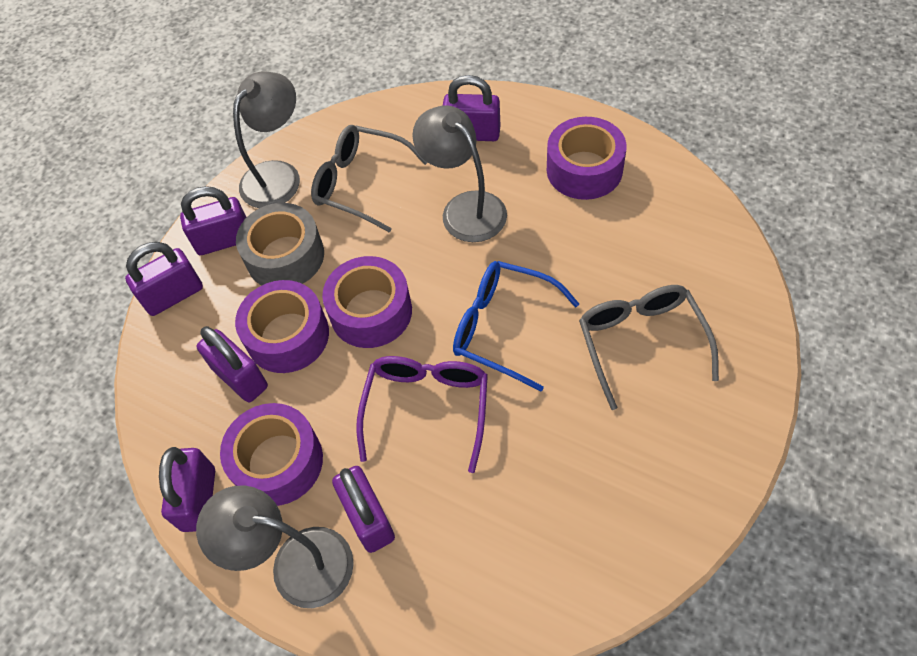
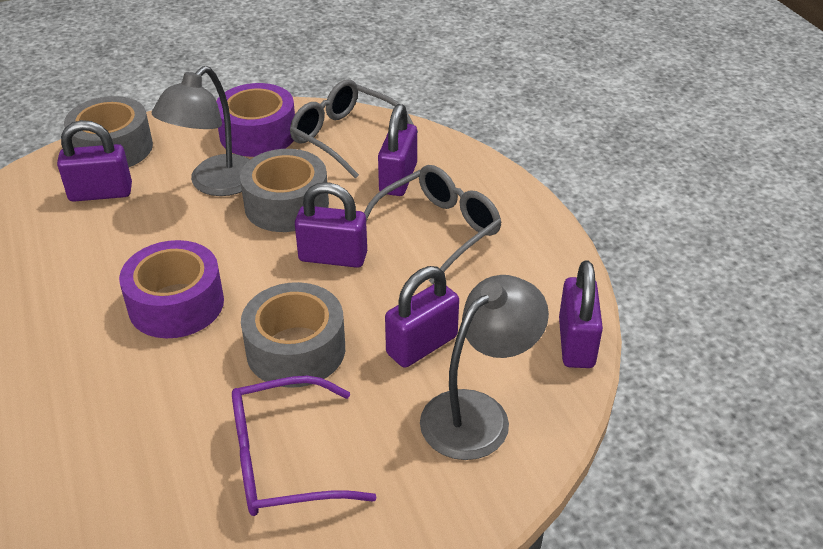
blue glasses: [453,261,580,392] = 1 -> none = 0
grey lamp: [196,485,354,608] [233,72,300,208] [412,105,507,242] = 3 -> [152,66,250,196] [420,275,549,460] = 2
grey tape: [236,203,324,286] = 1 -> [64,96,153,167] [240,149,329,232] [241,282,345,388] = 3
purple padlock: [125,242,203,316] [159,447,215,532] [180,186,247,255] [197,326,268,402] [332,466,395,553] [443,75,501,141] = 6 -> [57,120,132,202] [295,182,367,268] [378,104,417,196] [385,266,459,368] [559,260,603,368] = 5
purple tape: [220,403,323,506] [235,280,329,373] [322,256,412,348] [547,117,627,200] = 4 -> [119,240,224,338] [216,83,295,157] = 2

